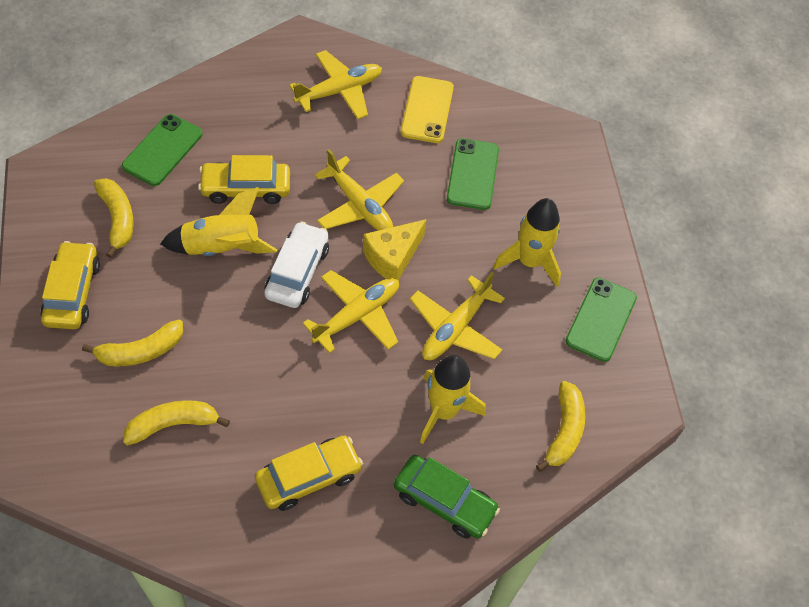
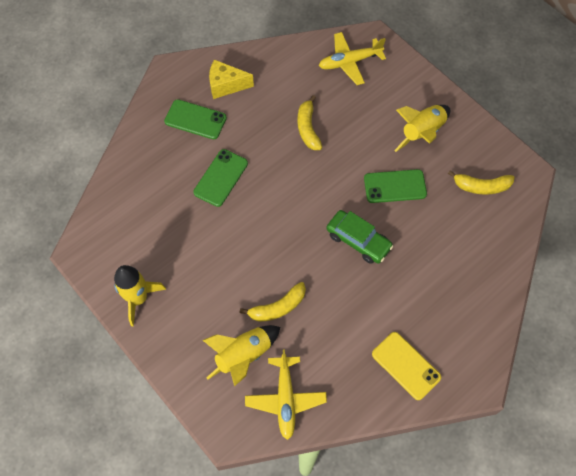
white car: [264,221,329,308] = 1 -> none = 0
yellow banana: [82,320,183,367] [94,178,134,258] [123,400,230,446] [536,381,585,472] = 4 -> [240,282,306,322] [298,95,323,150] [448,170,515,195] = 3
yellow car: [40,241,100,329] [198,155,290,204] [255,435,363,511] = 3 -> none = 0
yellow plane: [289,50,382,119] [303,270,399,353] [315,149,404,231] [410,272,505,360] = 4 -> [245,350,327,440] [319,32,386,85] = 2

